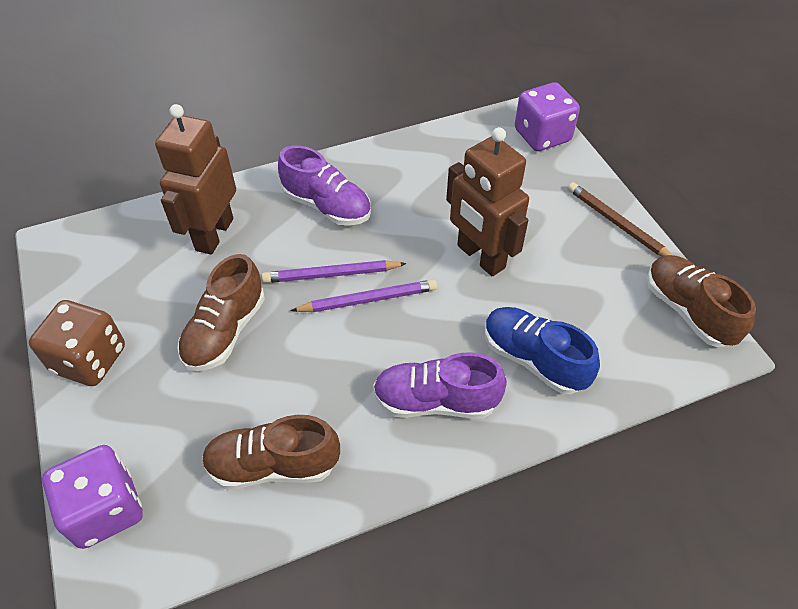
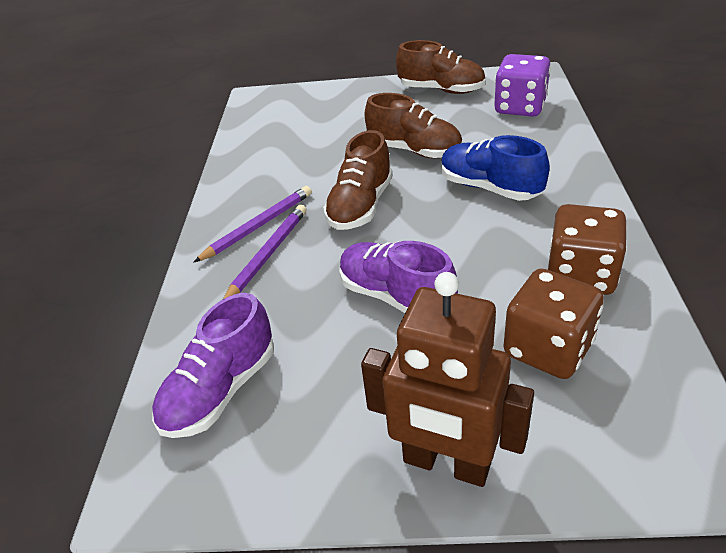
brown dice: [29,300,125,386] = 1 -> [503,269,604,379] [548,204,627,295] = 2
brown pencil: [568,182,672,256] = 1 -> none = 0
brown robot: [155,104,236,255] [446,127,529,276] = 2 -> [361,272,534,487] = 1
purple dice: [42,445,143,549] [515,82,580,151] = 2 -> [494,54,551,117] = 1

